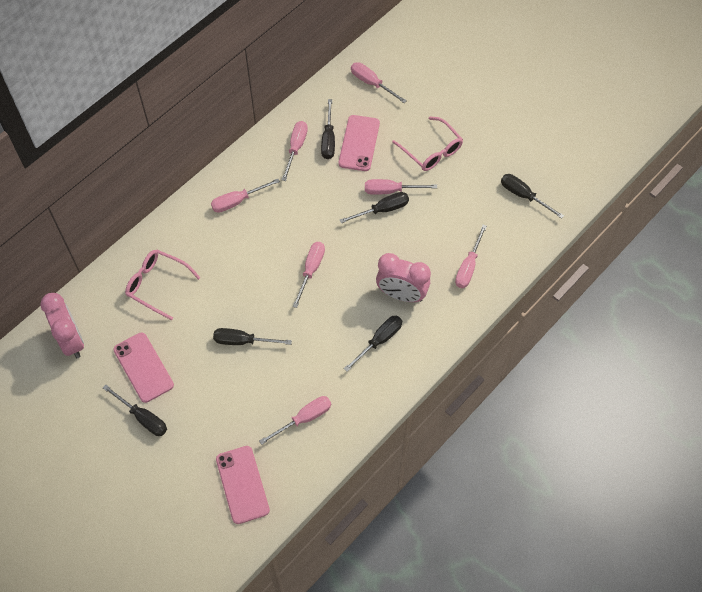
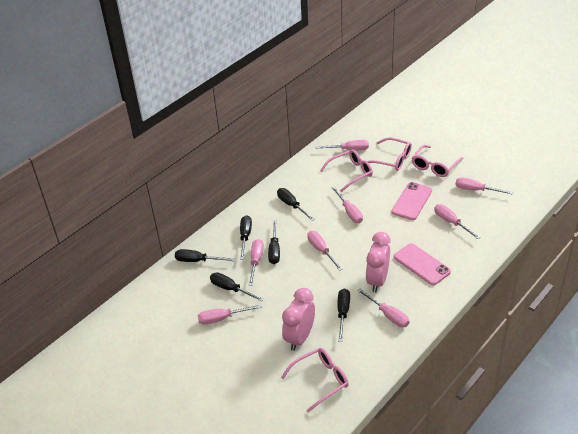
pink glasses: [125,249,201,320] [392,117,463,171] = 2 -> [281,348,349,412] [320,149,373,192] [367,137,412,171] [412,145,464,177] = 4
pink phone: [113,332,174,403] [216,446,270,524] [339,115,380,171] = 3 -> [391,182,432,220] [394,243,451,285] = 2
pink screwdriver: [211,179,280,213] [259,396,331,445] [282,121,308,181] [292,242,325,308] [351,62,407,103] [365,179,437,195] [455,225,487,288] = 7 -> [198,304,262,325] [249,239,264,286] [307,231,343,271] [316,140,369,150] [331,186,363,223] [357,289,409,327] [434,204,480,239] [455,177,513,195] = 8

